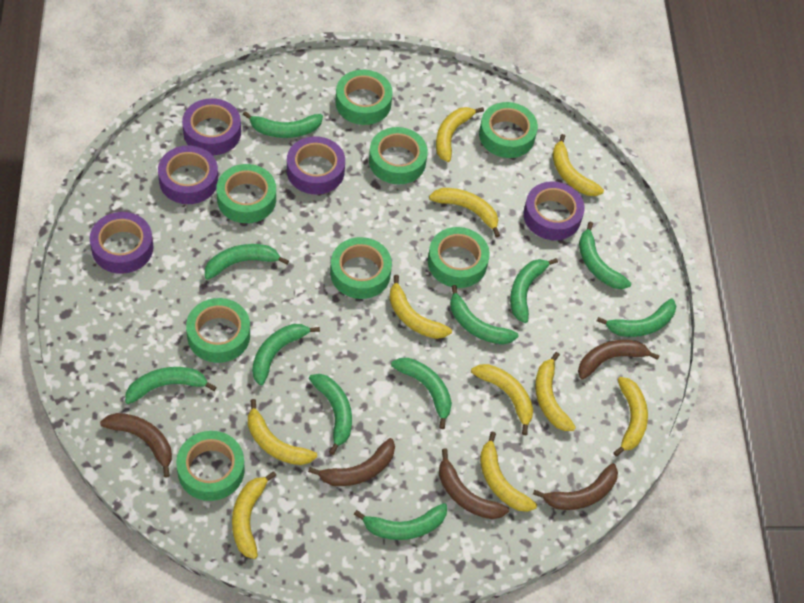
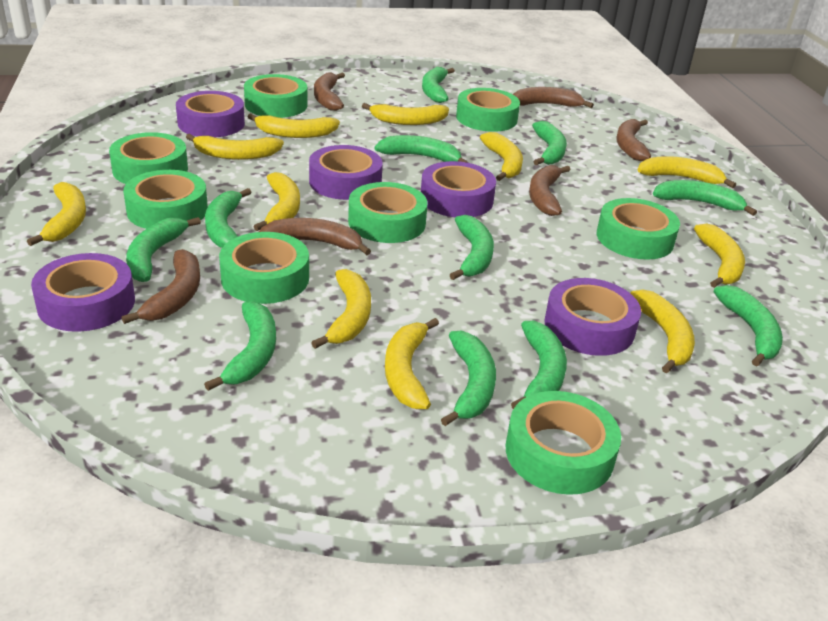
brown banana: [100,413,172,478] [308,438,395,486] [439,449,509,519] [533,463,618,510] [578,340,660,380] = 5 -> [122,249,200,324] [259,218,371,255] [314,72,345,111] [513,87,594,108] [529,165,570,216] [616,119,651,161] = 6
yellow banana: [232,471,277,559] [248,399,317,465] [389,275,452,339] [429,188,500,237] [436,107,484,162] [471,364,533,435] [480,432,537,512] [535,352,576,431] [552,134,604,196] [613,377,648,456] = 10 -> [27,182,86,246] [186,134,284,160] [248,113,340,138] [253,172,300,231] [311,269,371,349] [362,103,449,125] [385,318,439,409] [480,132,523,181] [630,290,695,373] [637,156,736,188] [694,224,745,288] = 11

